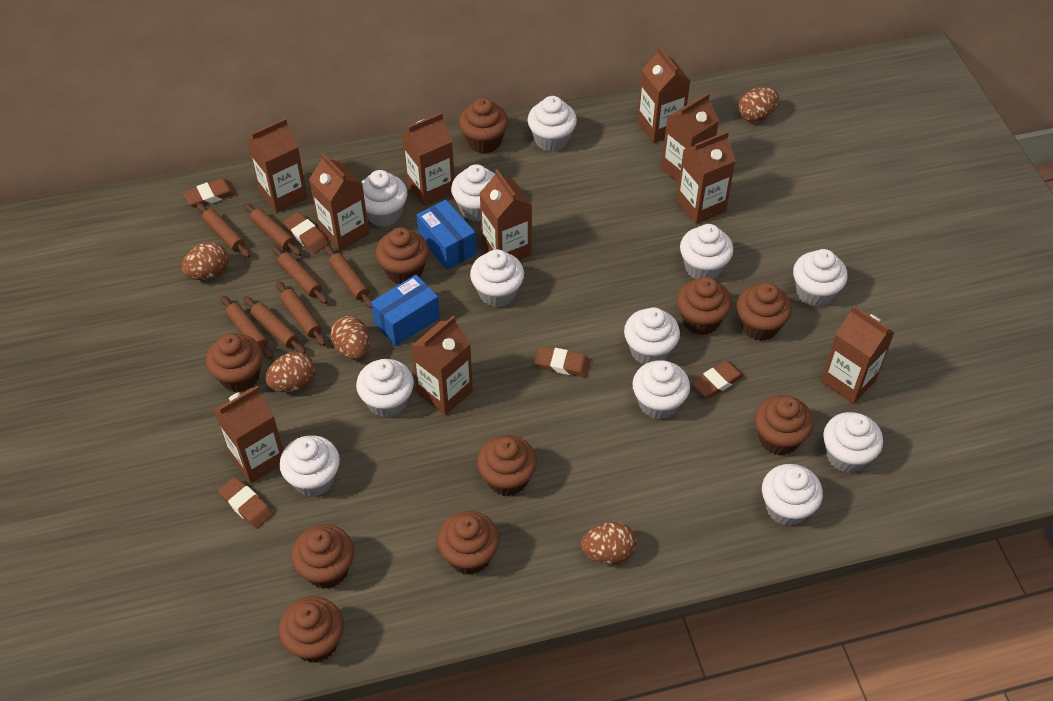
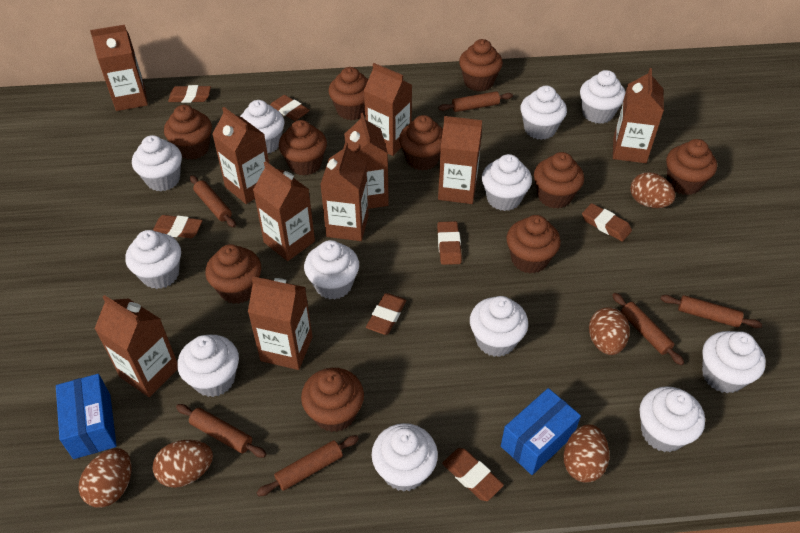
brown eraser: [183,178,236,208] [218,477,273,529] [283,212,329,254] [535,346,590,377] [692,360,744,398] = 5 -> [153,215,203,238] [168,85,211,103] [270,95,310,121] [366,293,406,335] [437,221,462,265] [442,448,504,501] [582,203,632,242] = 7
brown rolling pin: [197,203,251,258] [221,296,273,359] [244,203,302,256] [244,296,306,354] [272,246,328,304] [276,281,326,346] [325,246,372,308] = 7 -> [176,404,266,458] [190,175,236,228] [256,435,359,496] [438,91,513,112] [612,293,684,365] [660,295,762,328] = 6

